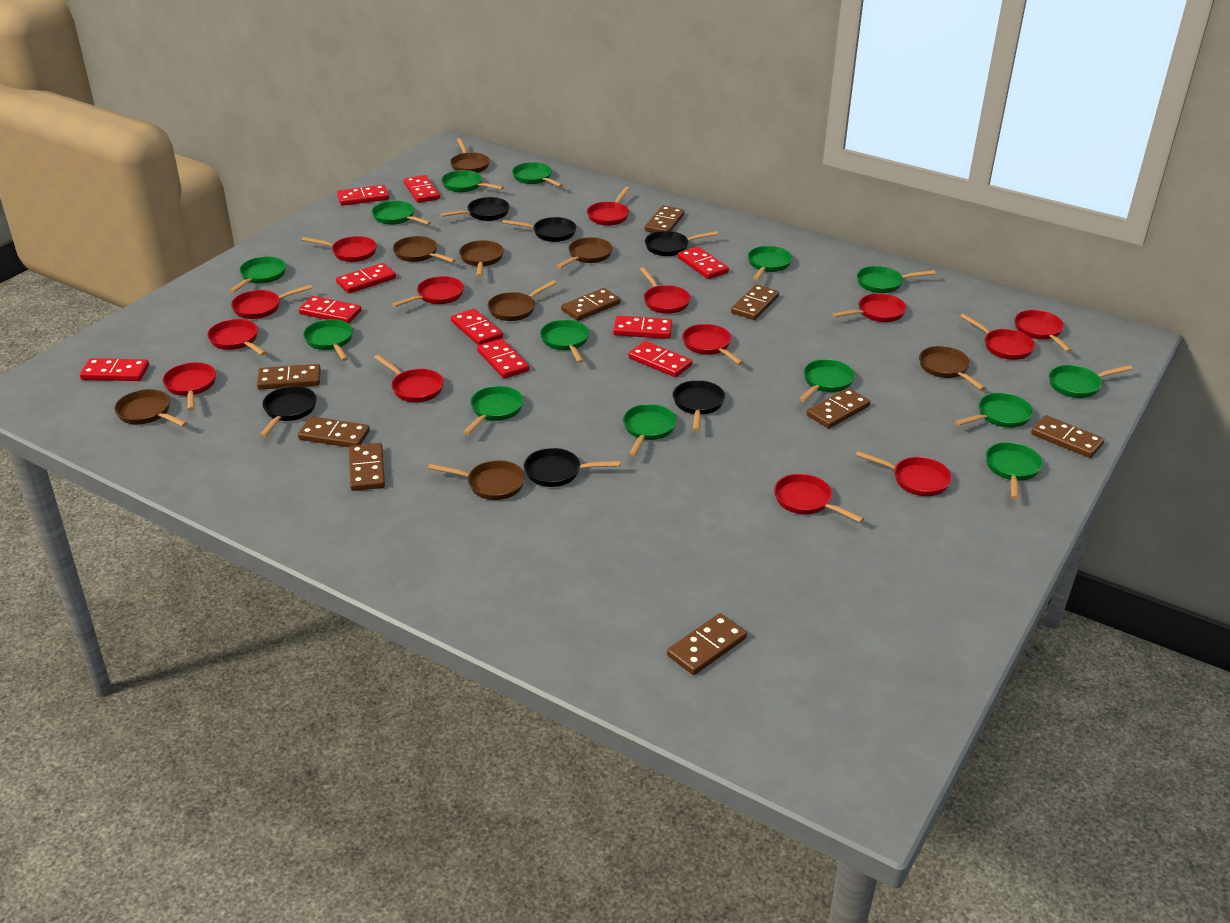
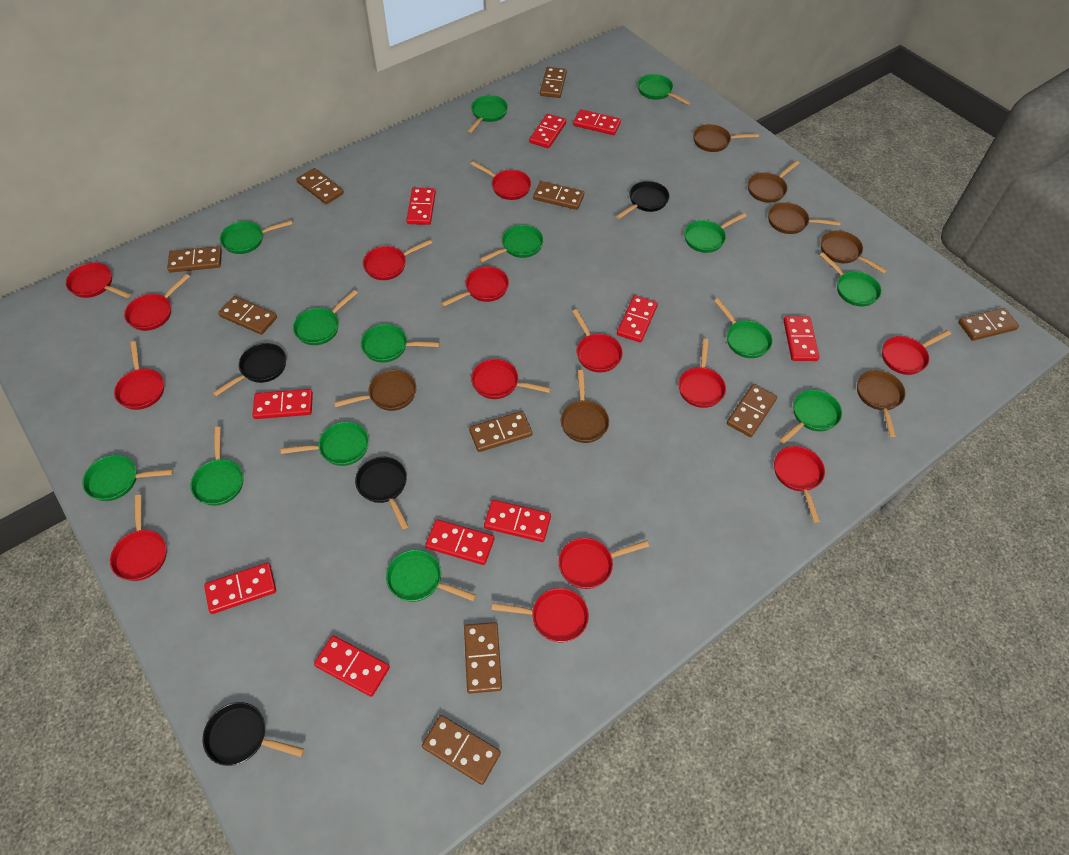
black pan: [259,386,317,437] [440,197,509,221] [502,217,576,242] [524,448,621,487] [645,231,718,256] [673,380,725,431] = 6 -> [203,702,304,766] [213,343,286,396] [355,457,408,529] [616,181,670,219] = 4
brown domino: [257,364,321,390] [298,416,370,447] [349,443,385,491] [561,288,621,321] [645,205,685,233] [667,613,747,675] [731,285,779,320] [807,388,870,428] [1031,415,1104,458] = 9 -> [167,246,222,272] [218,296,277,335] [297,168,344,204] [422,715,501,785] [464,622,502,694] [469,411,532,452] [533,181,584,210] [540,67,567,98] [727,384,777,437] [958,308,1019,341] = 10
brown pan: [114,389,187,427] [393,236,456,263] [428,460,525,500] [450,138,490,173] [459,240,504,277] [488,280,556,321] [557,237,613,269] [919,346,986,390] = 8 -> [334,370,417,411] [561,370,609,443] [693,124,759,152] [748,161,799,203] [768,202,840,234] [821,230,887,274] [857,370,906,437] = 7

